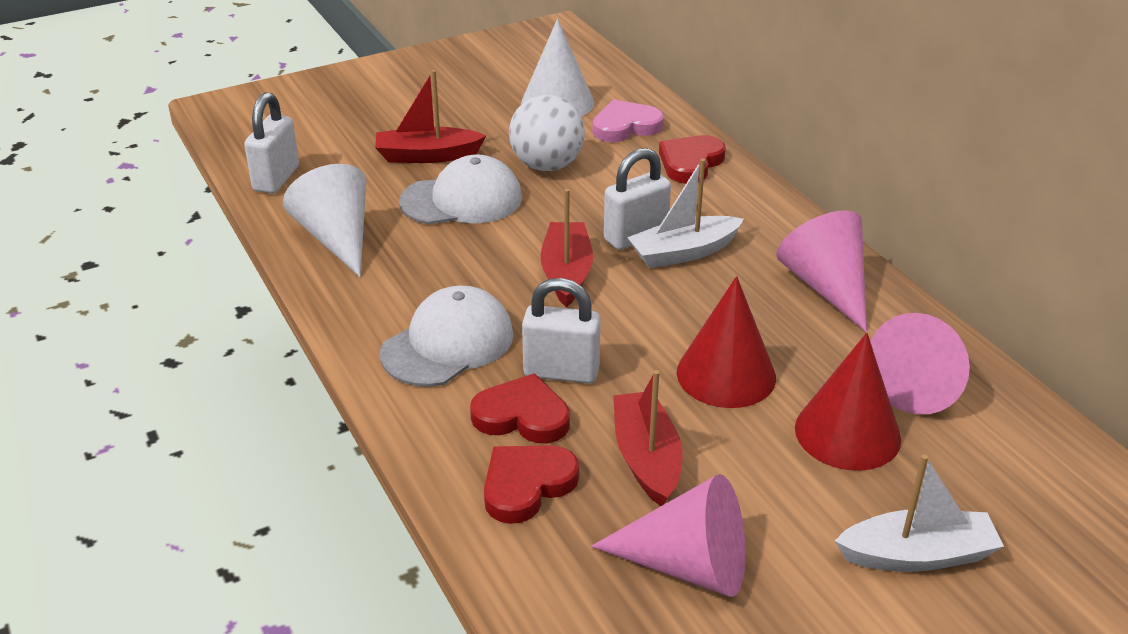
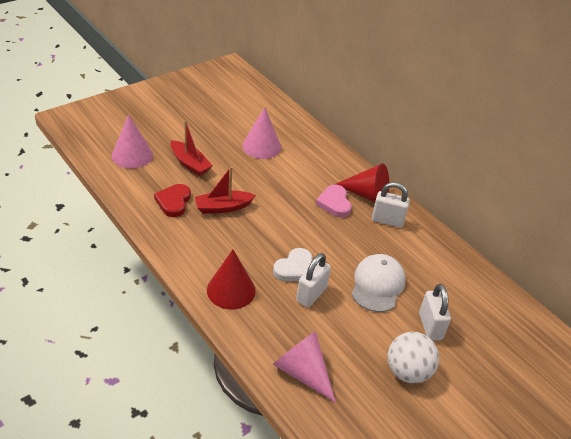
red boat: [375,70,486,163] [540,189,593,307] [613,370,683,506] = 3 -> [170,121,213,176] [195,166,256,214] = 2
red heart: [470,373,570,443] [484,445,579,524] [659,135,726,184] = 3 -> [154,184,191,217] = 1
white boat: [627,159,744,268] [835,454,1004,572] = 2 -> none = 0
white cap: [380,285,514,387] [399,154,522,224] = 2 -> [351,254,406,312] = 1
white cone: [283,164,366,277] [521,19,594,117] = 2 -> none = 0
white heart: none = 0 -> [273,248,312,281] = 1

